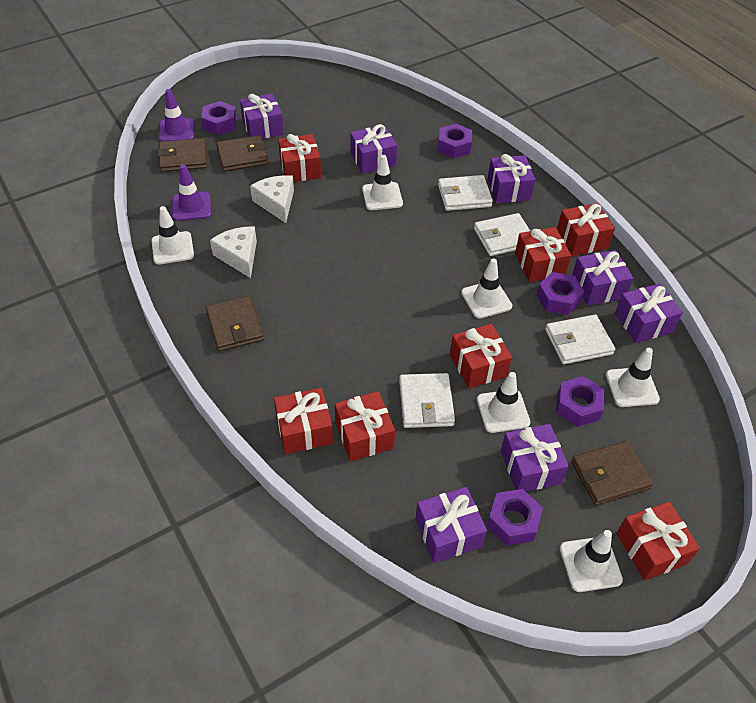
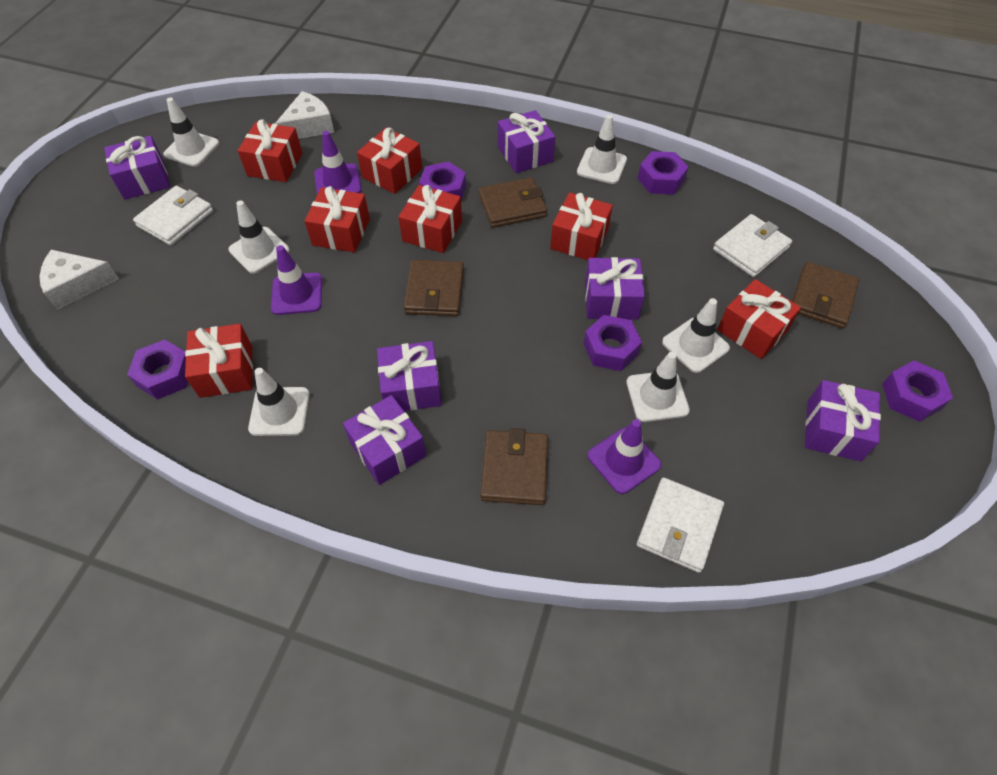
purple gift: [240,93,284,139] [350,124,397,174] [415,487,487,563] [488,154,535,203] [501,424,569,491] [572,250,633,306] [615,283,683,343] = 7 -> [104,136,170,200] [343,395,426,485] [377,341,442,411] [498,110,555,173] [585,257,645,320] [805,380,881,461] = 6
purple traffic cone: [158,89,195,142] [172,165,211,221] = 2 -> [271,245,322,315] [314,131,362,195] [587,419,661,494] = 3
white wallet: [399,373,455,428] [438,175,493,211] [474,213,530,256] [545,314,615,364] = 4 -> [133,186,213,245] [637,477,724,573] [713,214,792,277] = 3

